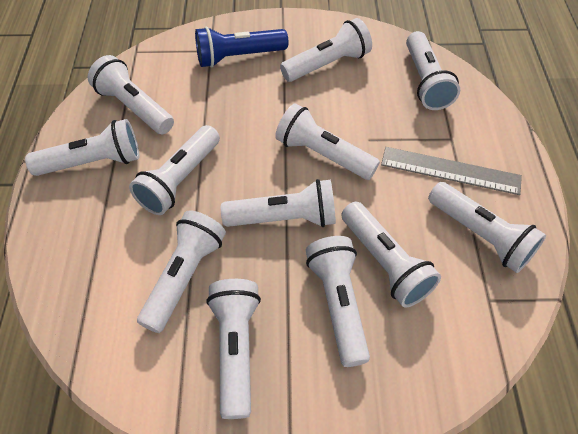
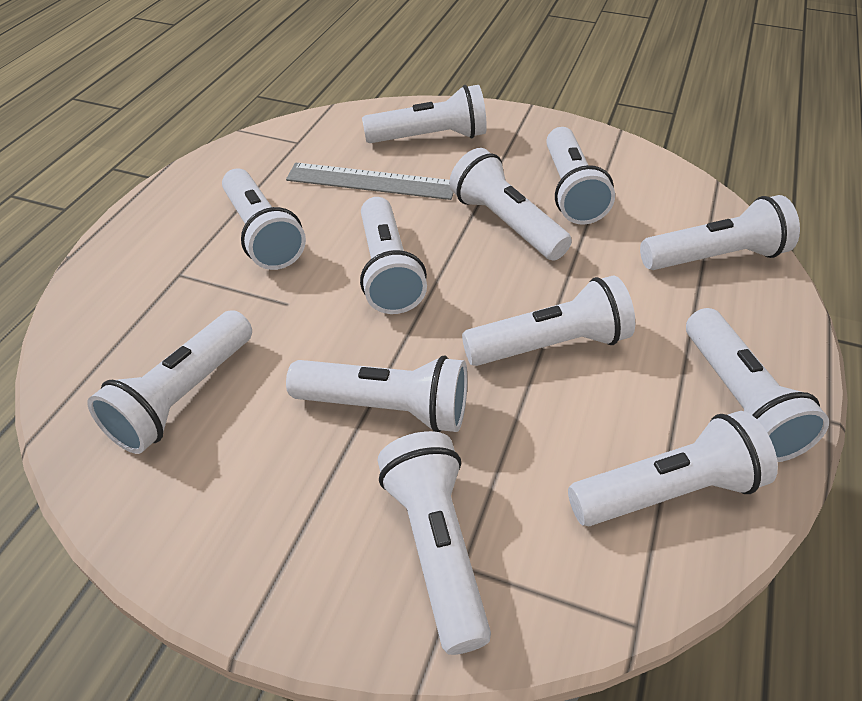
blue flashlight: [195,27,288,68] = 1 -> none = 0

